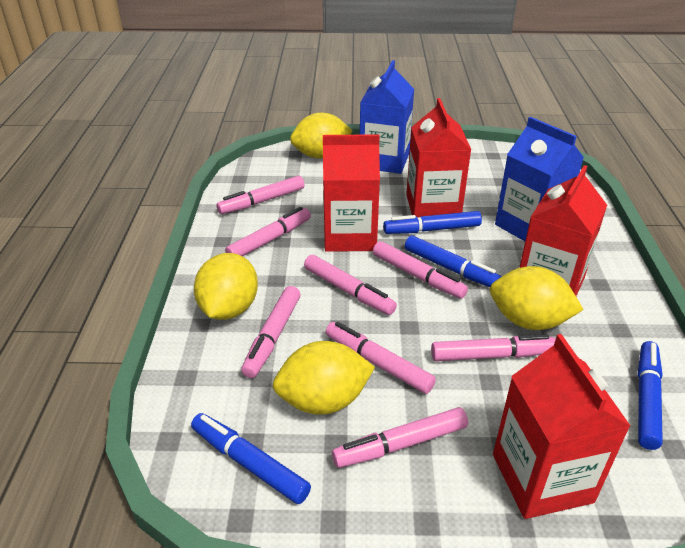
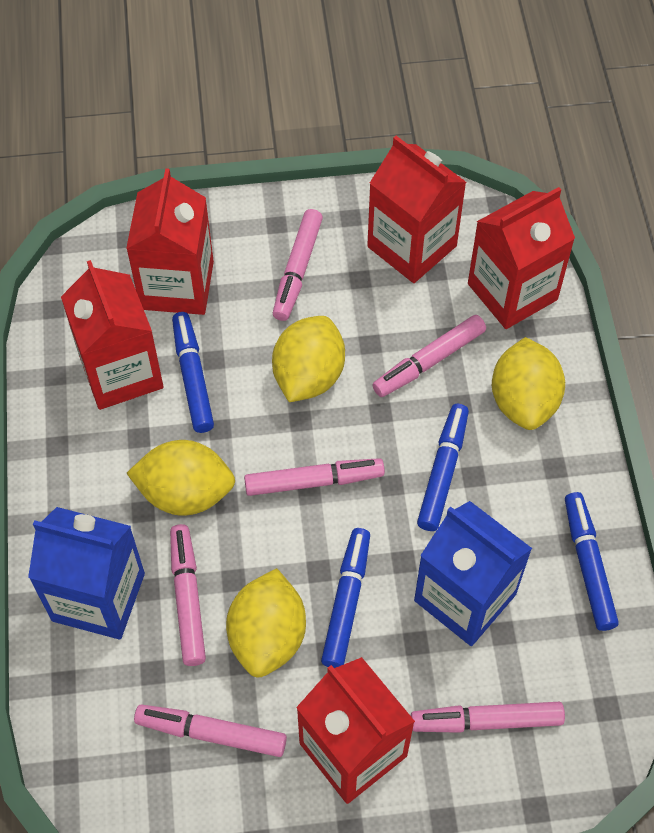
pink marker: [216,176,304,214] [225,207,311,256] [241,286,300,378] [304,255,397,315] [326,322,436,394] [332,407,468,468] [373,241,468,299] [431,334,556,361] = 8 -> [134,704,287,757] [170,524,206,666] [244,458,385,496] [273,209,323,321] [373,315,486,397] [411,702,565,733] = 6
red carton: [323,134,380,252] [406,98,471,218] [493,334,630,519] [519,165,607,296] = 4 -> [61,260,164,410] [126,168,214,315] [296,657,415,804] [367,136,466,283] [468,187,575,329] = 5

